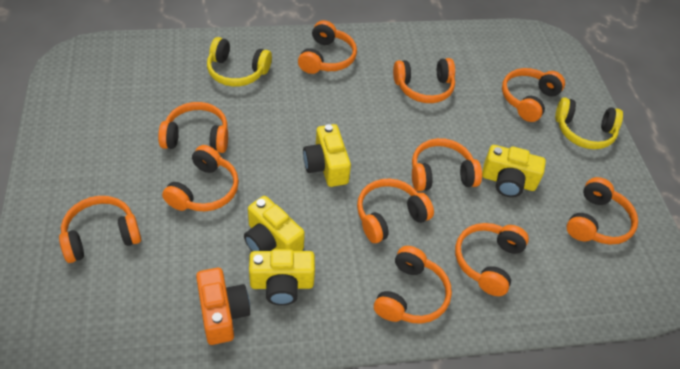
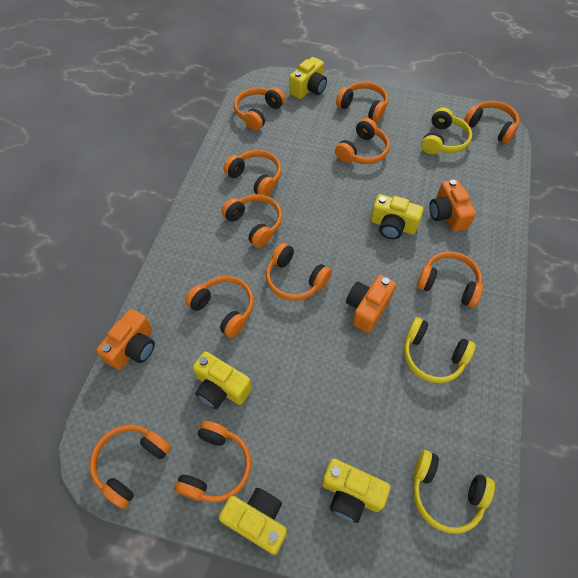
orange camera: [196,268,250,345] = 1 -> [96,309,155,370] [346,275,396,333] [429,179,476,232] = 3
yellow camera: [244,196,305,251] [249,249,315,305] [303,124,351,187] [482,145,546,197] = 4 -> [193,351,252,409] [219,488,287,555] [289,57,327,99] [322,458,391,523] [370,194,423,239] = 5
yellow headphones: [207,37,272,87] [555,97,623,149] = 2 -> [404,317,476,383] [413,450,495,534] [421,107,472,154] = 3

